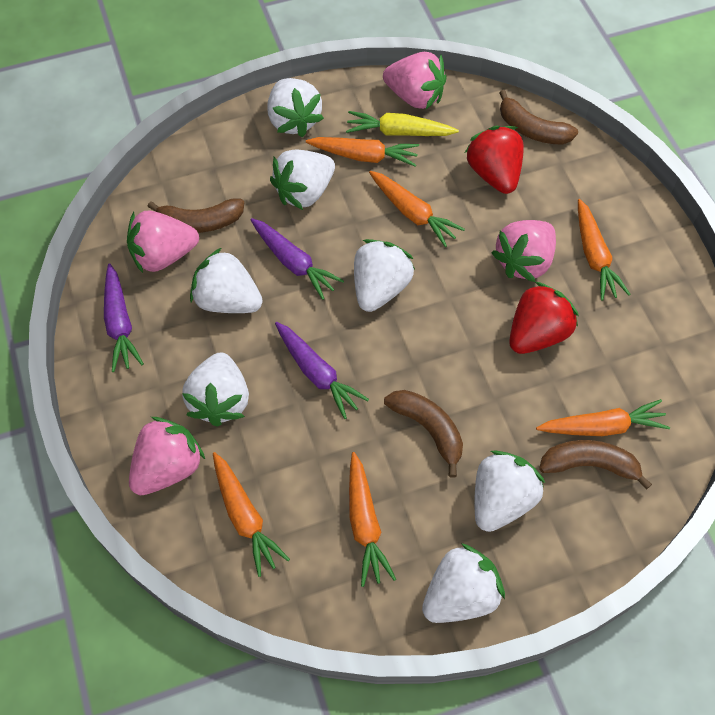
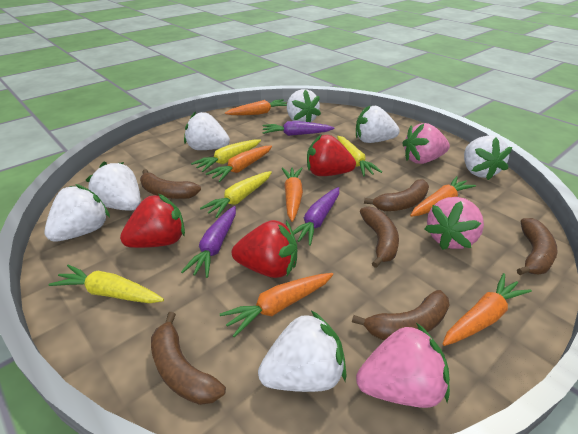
brown banana: [147,198,244,233] [384,390,463,478] [499,90,578,145] [539,440,652,490] = 4 -> [140,169,201,199] [151,312,226,405] [352,290,449,340] [360,206,399,268] [364,179,429,211] [517,218,558,275] = 6
pink strawberry: [127,211,199,273] [129,417,205,495] [383,52,447,109] [491,220,556,282] = 4 -> [356,323,450,408] [402,123,450,164] [424,197,484,250] = 3
red strawberry: [465,126,524,194] [509,282,579,354] = 2 -> [120,194,185,248] [232,220,297,278] [307,134,356,176] = 3
yellow carrot: [346,111,459,136] = 1 -> [48,265,164,303] [191,140,261,172] [200,171,272,218] [337,136,382,176] = 4

